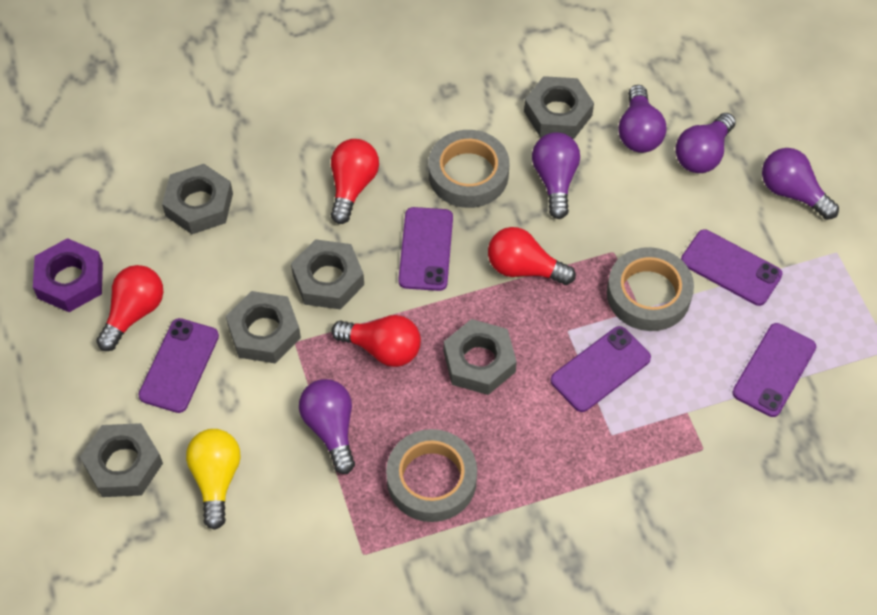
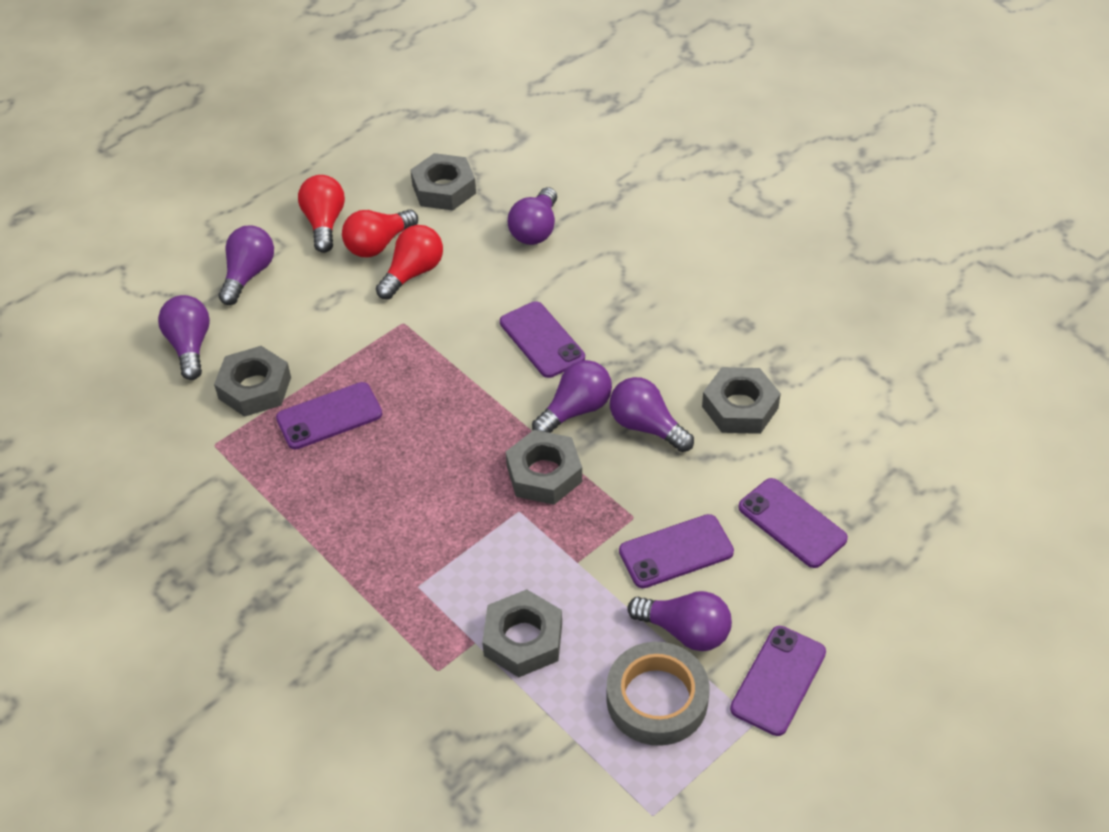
grey nut: [80,423,163,497] [162,164,233,234] [226,291,301,363] [291,239,364,310] [444,319,517,395] [524,76,594,139] = 6 -> [214,346,291,417] [410,153,476,210] [482,589,562,677] [506,430,582,505] [702,367,781,434] = 5
grey tape: [386,429,477,522] [428,130,509,208] [607,247,694,331] = 3 -> [606,642,709,746] = 1
purple light bulb: [299,379,355,474] [532,132,580,219] [618,85,666,153] [675,113,736,173] [762,148,839,220] = 5 -> [158,295,210,380] [219,225,274,305] [508,187,557,245] [532,360,612,433] [610,377,694,452] [628,591,732,651] = 6
purple nut: [33,238,103,312] = 1 -> none = 0
red light bulb: [96,265,163,351] [331,139,379,224] [331,315,421,367] [488,227,576,285] = 4 -> [298,175,345,253] [342,209,418,257] [376,225,443,300] = 3
yellow light bulb: [186,429,241,530] = 1 -> none = 0

